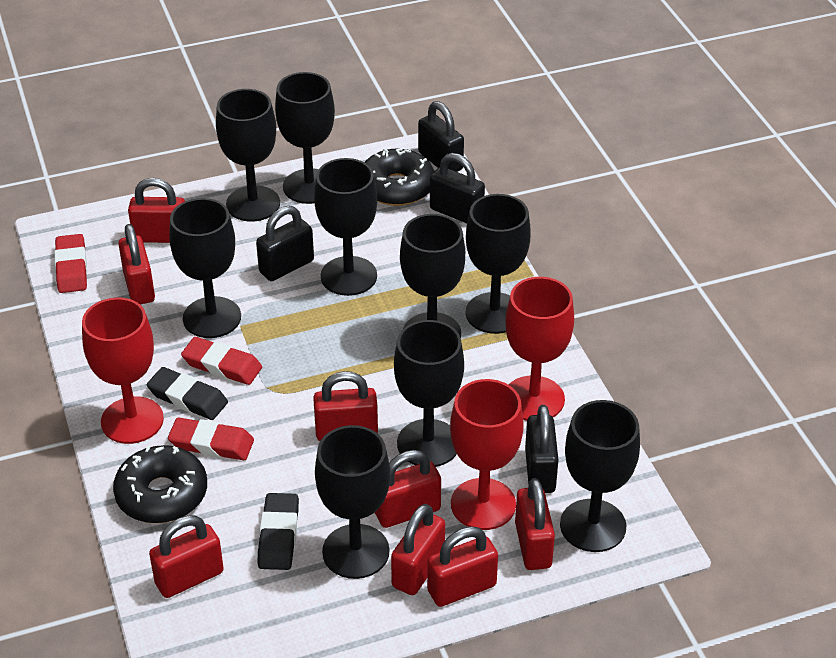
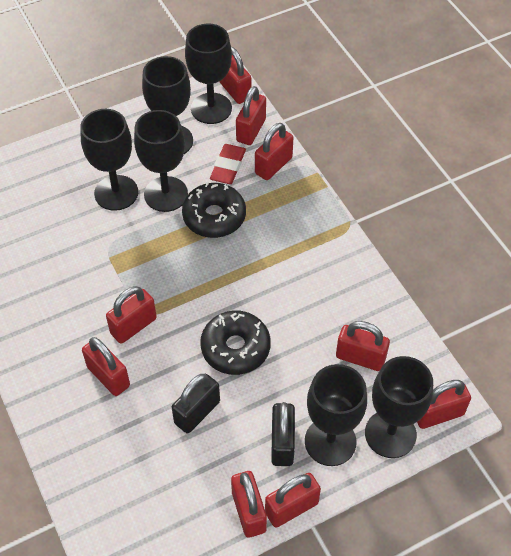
black eraser: [147,367,228,420] [258,493,299,570] = 2 -> none = 0
black goblet: [169,198,241,338] [216,89,280,222] [275,72,335,204] [314,158,377,296] [315,425,390,579] [394,320,464,467] [400,214,465,338] [466,194,531,334] [560,400,640,552] = 9 -> [80,109,138,211] [134,110,188,212] [142,56,193,154] [185,24,232,124] [305,364,367,466] [365,356,433,458] = 6
black padlock: [256,206,314,281] [418,101,464,172] [430,153,485,223] [525,405,558,493] = 4 -> [172,374,220,434] [271,402,295,466] = 2
red eraser: [54,234,87,293] [168,418,254,460] [181,337,262,385] = 3 -> [210,144,246,184] = 1
red goblet: [82,298,164,444] [450,379,524,530] [505,277,574,421] = 3 -> none = 0
red padlock: [118,224,155,304] [128,178,185,243] [149,515,224,598] [313,371,378,441] [374,450,441,528] [391,504,445,595] [427,526,498,607] [515,478,555,570] = 8 -> [82,337,130,396] [106,286,157,344] [219,47,251,104] [231,471,267,538] [236,86,266,145] [255,123,293,180] [265,473,321,528] [336,321,390,371] [417,380,471,429] = 9

